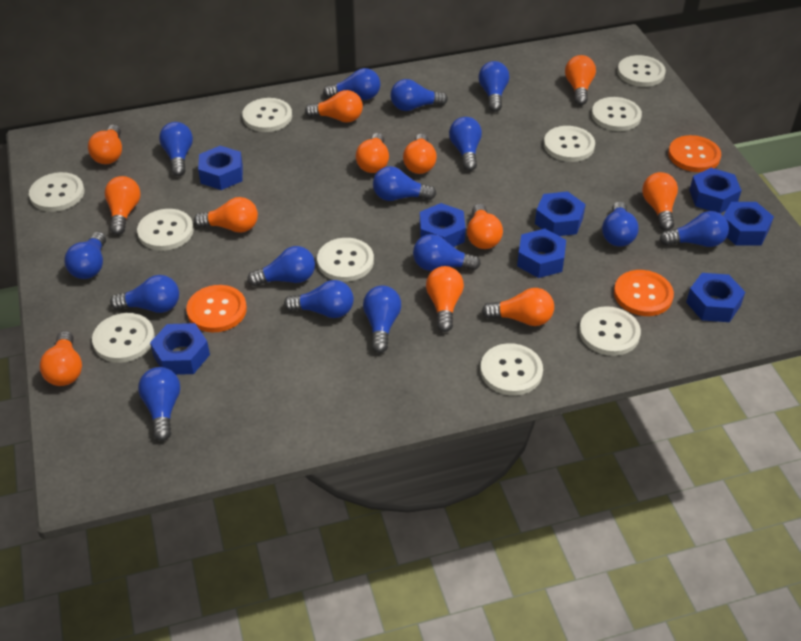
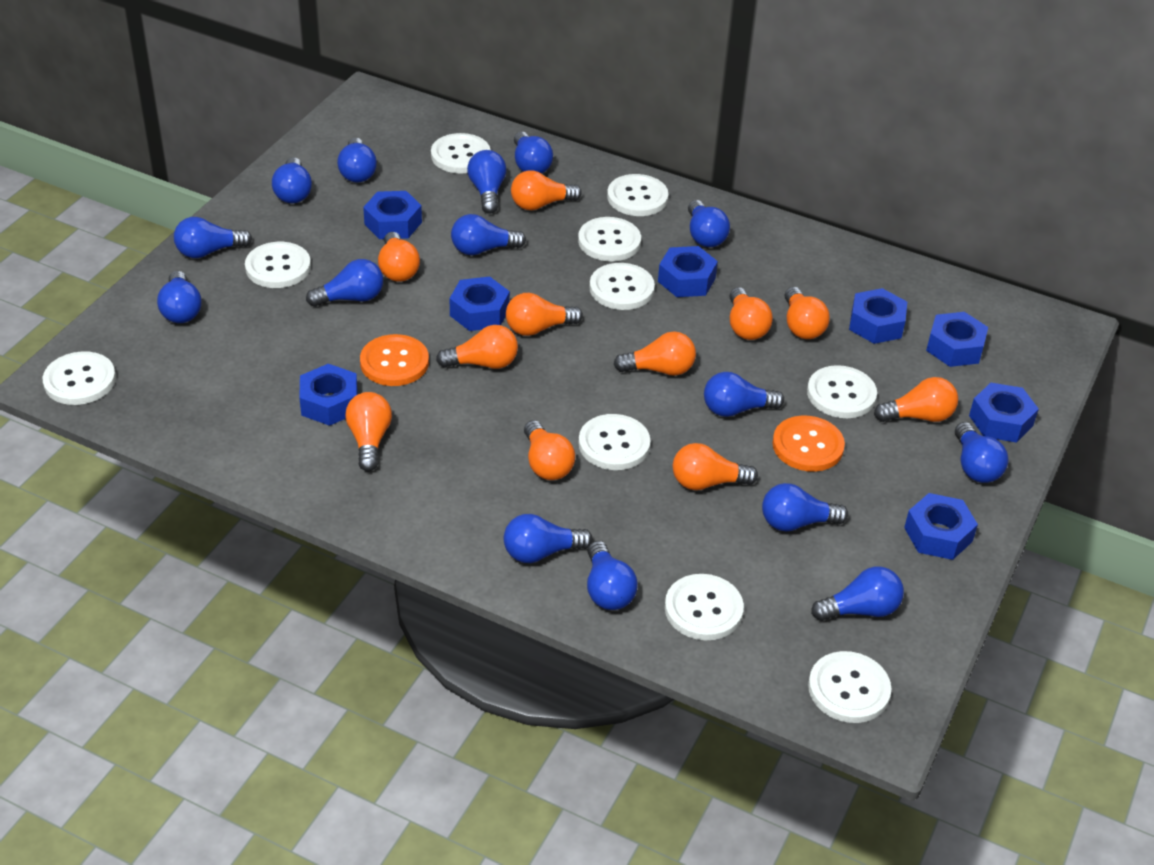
orange button: [186,285,247,332] [614,270,674,316] [668,135,721,172] = 3 -> [360,334,429,386] [772,415,845,472] = 2
orange light bulb: [40,331,82,386] [88,125,122,164] [105,176,141,235] [194,197,258,233] [305,90,363,123] [355,133,389,173] [403,134,437,174] [426,266,464,332] [467,204,503,249] [482,288,554,326] [565,55,596,105] [642,172,678,231] = 12 -> [345,392,392,471] [378,232,420,282] [436,325,518,369] [506,293,583,336] [511,170,582,210] [524,420,575,480] [613,332,696,376] [673,443,758,490] [730,287,773,340] [785,287,830,339] [874,377,958,422] = 11

